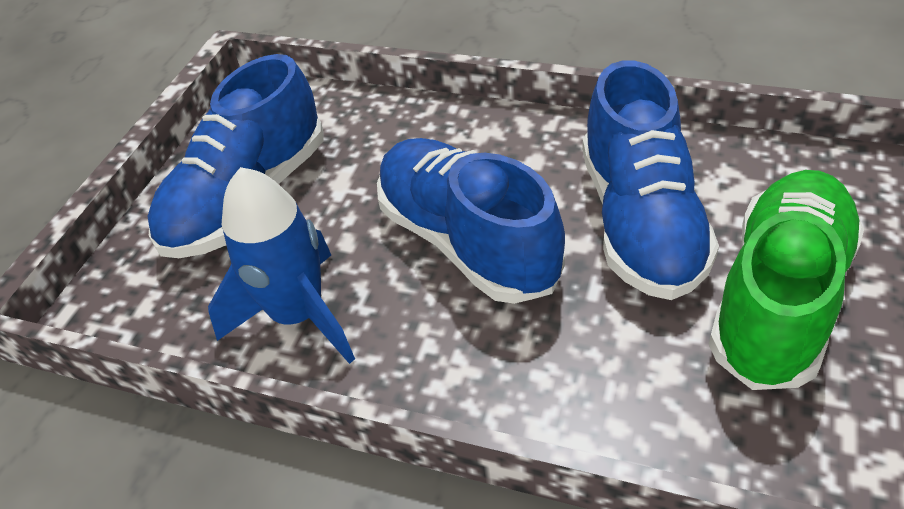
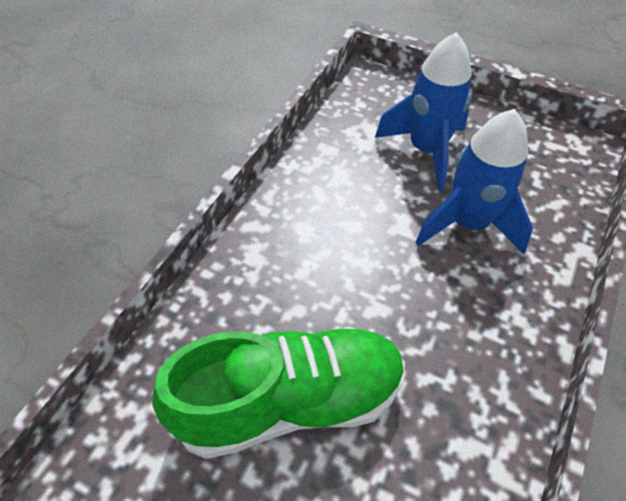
blue rocket: [208,167,355,364] = 1 -> [375,32,472,191] [415,109,533,254] = 2
blue shoe: [148,54,324,258] [377,138,565,304] [582,60,719,300] = 3 -> none = 0

